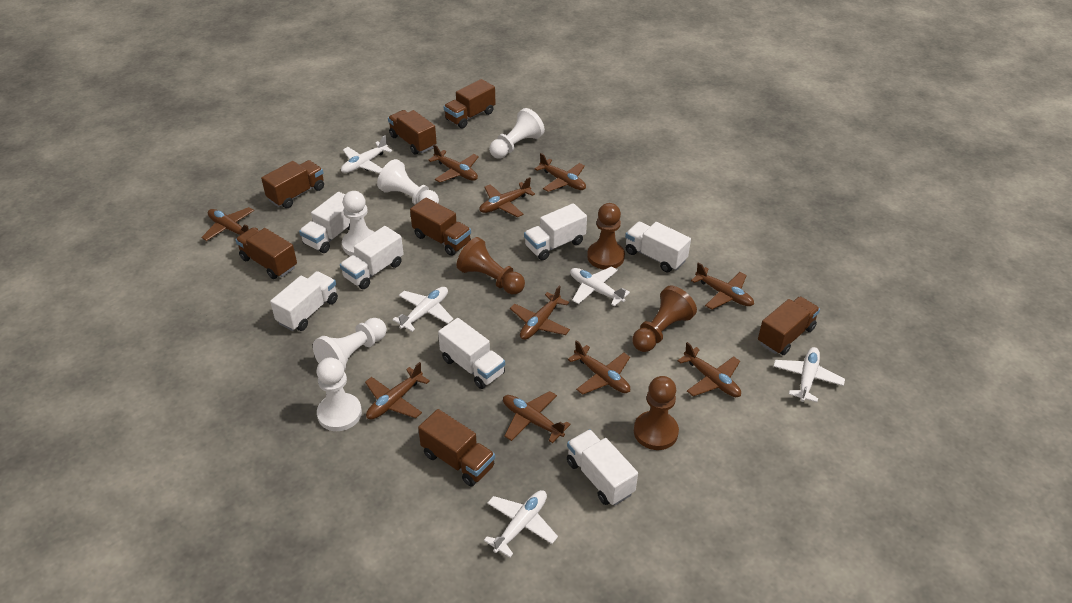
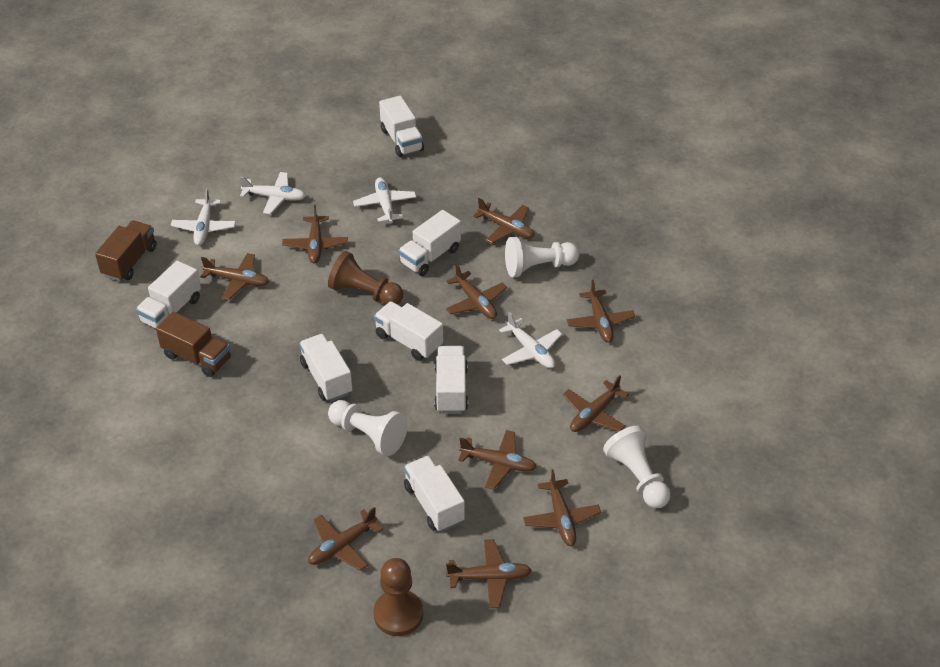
brown pawn: [457,237,525,294] [587,203,625,270] [632,286,697,352] [634,376,679,450] = 4 -> [328,251,403,305] [373,558,423,636] = 2
brown truck: [235,228,297,279] [261,160,324,208] [388,110,437,155] [410,198,471,256] [418,409,495,487] [443,79,495,129] [758,296,820,355] = 7 -> [95,221,156,281] [156,312,231,377] = 2
white pawn: [313,318,387,371] [317,358,362,431] [342,191,374,256] [377,159,439,205] [489,108,545,159] = 5 -> [328,400,408,456] [505,237,579,277] [603,425,671,508] = 3
white plane: [341,135,392,173] [392,287,453,332] [484,490,558,558] [570,266,630,307] [773,347,845,402] = 5 -> [171,188,236,245] [239,172,306,214] [353,177,416,223] [499,312,562,368] = 4

